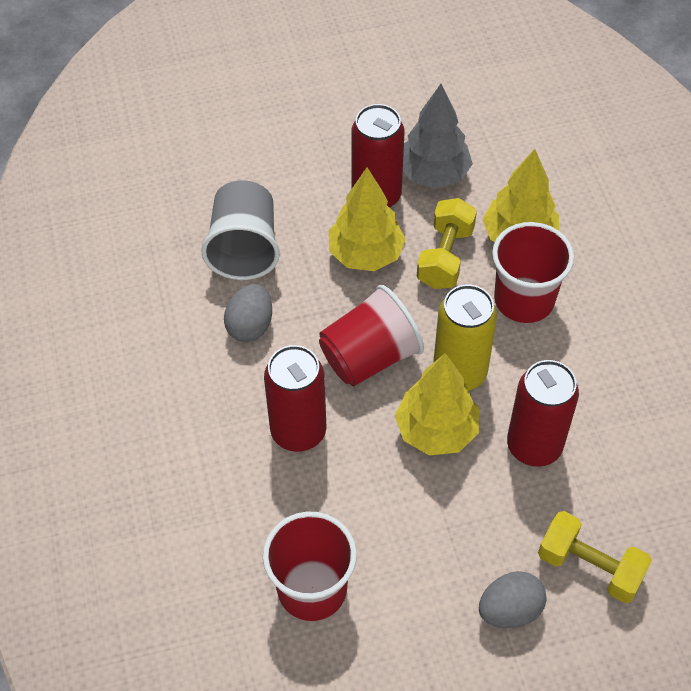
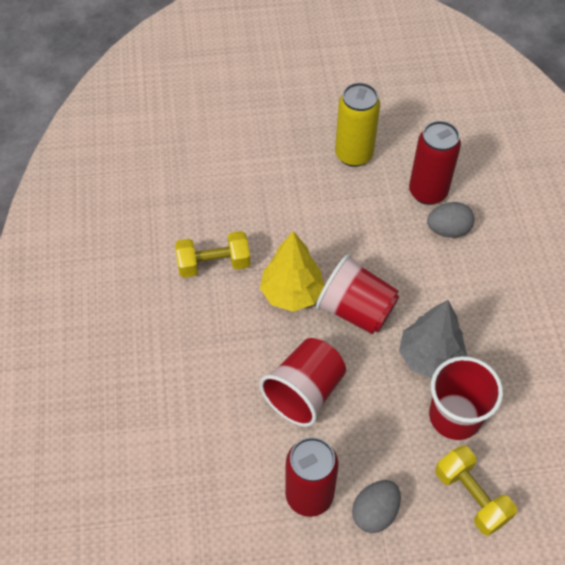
grey cup: [201,180,280,280] = 1 -> none = 0
red can: [264,345,326,452] [351,104,405,208] [507,360,579,467] = 3 -> [285,437,339,517] [409,121,461,205] = 2
yellow tree: [329,167,406,271] [395,353,479,455] [483,149,559,242] = 3 -> [260,231,324,312] = 1

